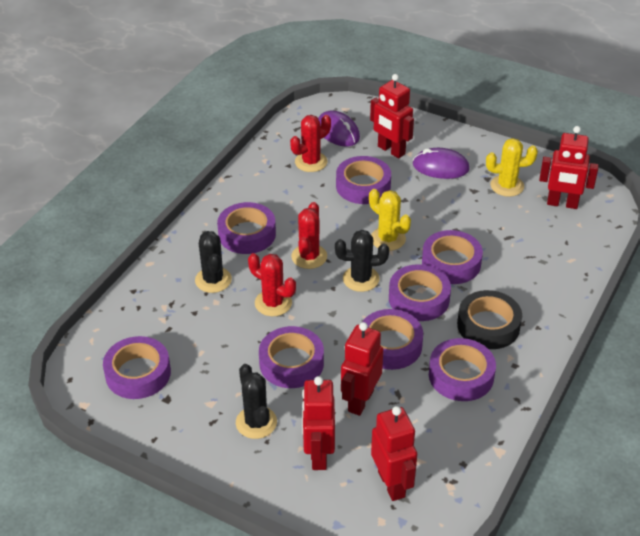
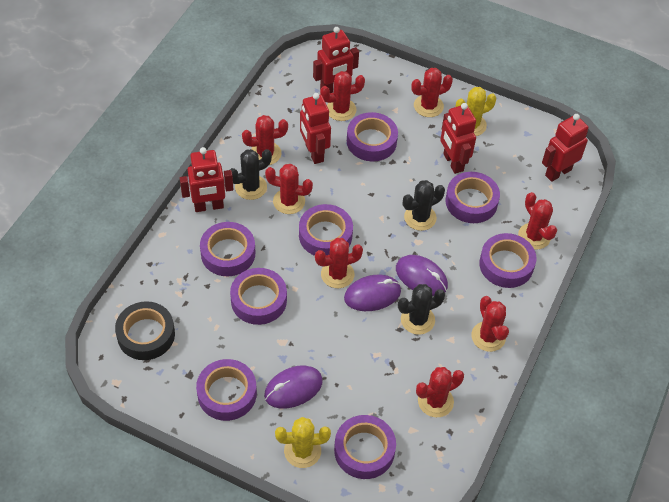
purple mouse: [318,111,360,147] [413,148,470,179] = 2 -> [264,366,323,409] [344,275,401,311] [396,255,448,296] = 3
red cactus: [248,253,296,316] [290,115,331,172] [291,202,327,269] = 3 -> [242,115,288,165] [265,164,313,214] [315,238,363,288] [320,71,365,121] [411,68,453,117] [416,367,464,417] [471,296,509,352] [518,192,557,250] = 8

